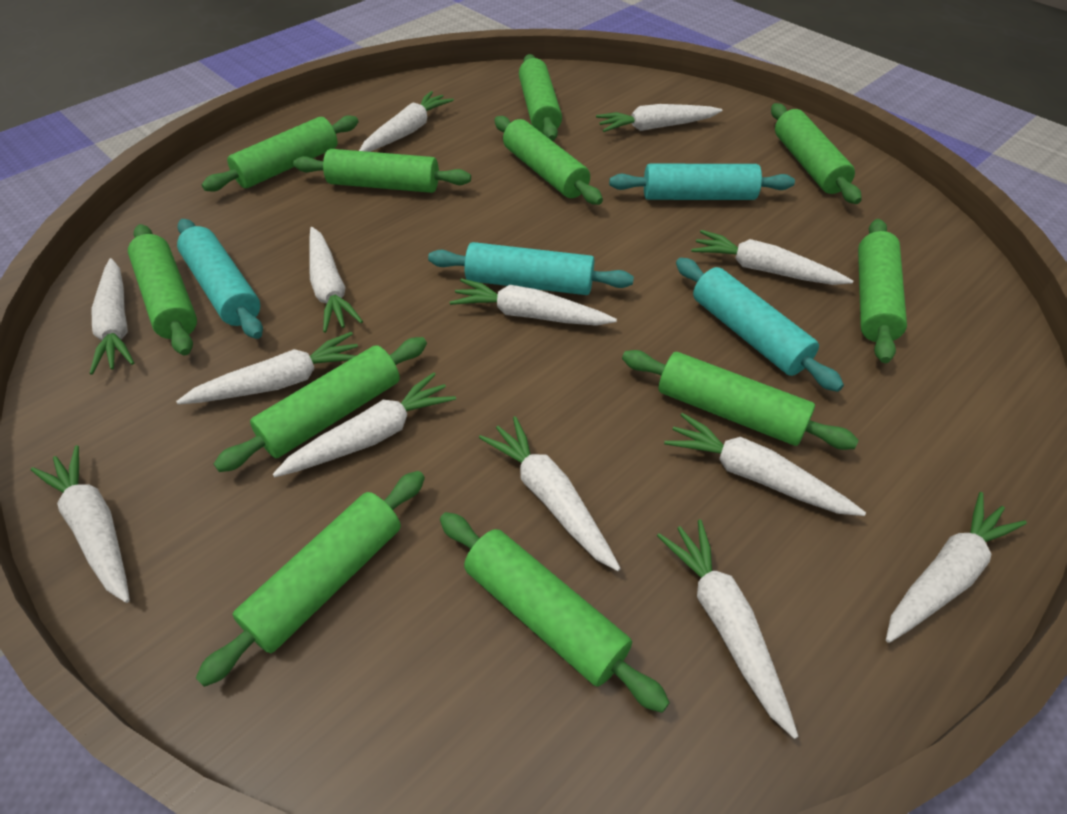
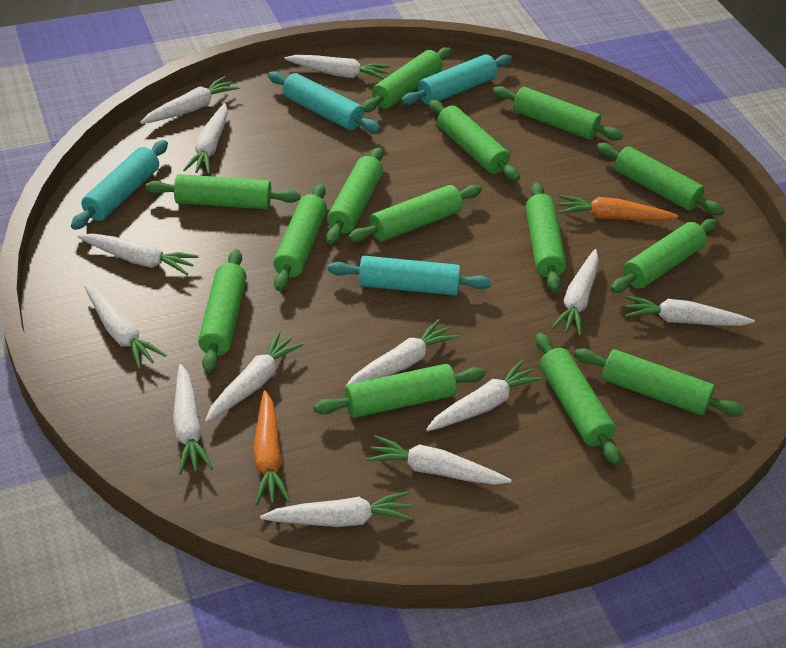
green rolling pin: [128,224,197,355] [196,471,425,687] [201,115,358,191] [214,337,427,472] [293,149,471,193] [440,512,670,713] [494,116,603,205] [519,54,562,141] [622,350,859,450] [771,103,862,204] [858,219,907,363] = 11 -> [145,174,300,209] [198,249,247,373] [273,184,327,291] [313,364,485,418] [326,147,383,245] [348,185,482,242] [362,47,451,112] [429,100,520,181] [493,86,623,140] [526,182,566,292] [536,333,621,465] [574,348,745,417] [597,143,724,216] [611,219,717,293] = 14
orange carrot: none = 0 -> [253,390,290,505] [559,195,678,221] = 2

